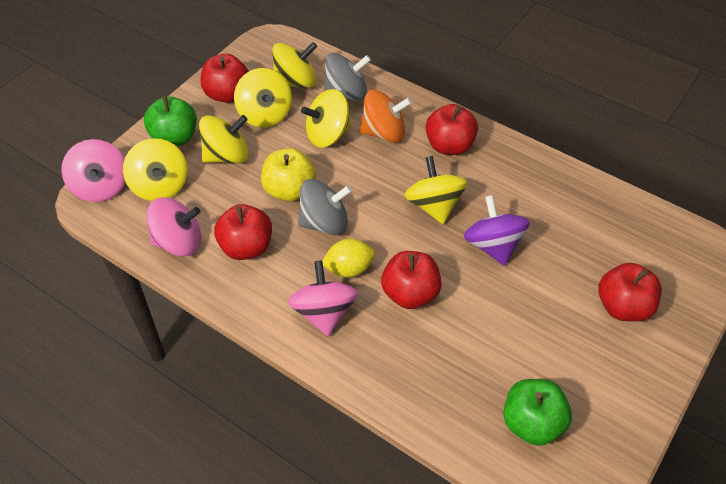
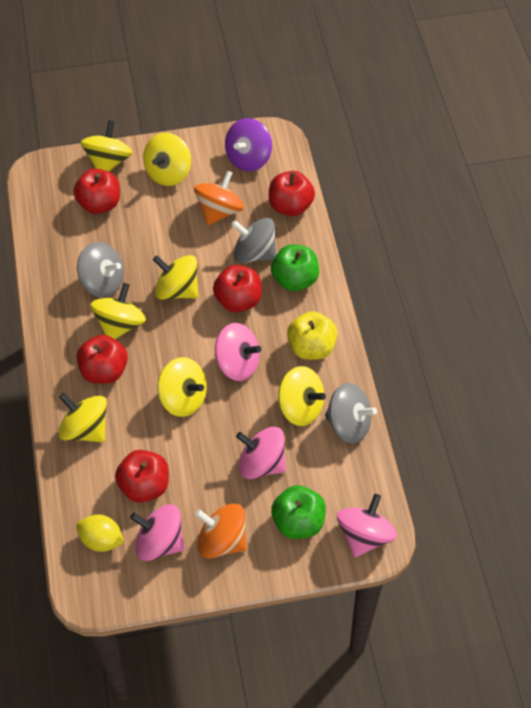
grey spinning top: [298,179,352,235] [324,53,371,100] = 2 -> [77,242,124,298] [231,218,276,263] [325,383,377,443] = 3
orange spinning top: [359,90,412,143] = 1 -> [194,171,244,225] [195,503,247,558] = 2
pink spinning top: [61,139,126,202] [146,197,201,257] [288,261,358,336] = 3 -> [130,504,185,561] [215,323,261,381] [236,427,286,479] [337,494,397,557] = 4
yellow spinning top: [123,138,188,201] [199,115,249,163] [234,68,292,128] [272,42,317,87] [301,89,351,147] [404,156,467,224] = 6 -> [58,393,107,442] [81,120,133,171] [90,283,146,339] [143,133,191,186] [153,255,198,300] [158,357,207,417] [278,366,326,426] = 7

